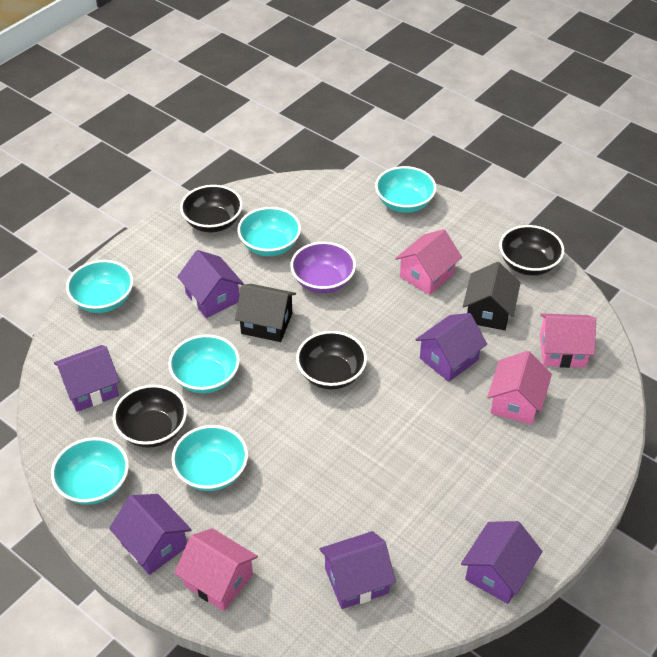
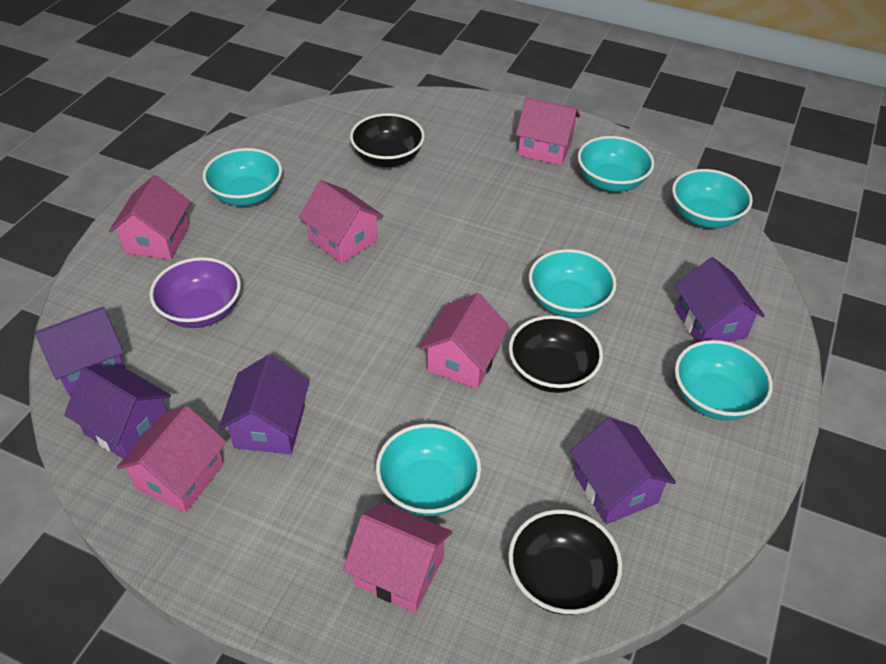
black bowl: [113,385,187,448] [180,185,243,233] [296,331,367,390] [499,225,564,276] = 4 -> [350,113,425,167] [508,509,622,615] [509,315,603,393] = 3
black house: [235,284,296,342] [463,262,520,330] = 2 -> none = 0
pink house: [174,528,258,611] [395,229,462,295] [487,351,552,425] [540,313,596,368] = 4 -> [109,175,191,260] [117,406,226,513] [299,180,384,264] [343,502,452,612] [419,293,509,389] [516,97,580,165] = 6
purple house: [54,345,120,412] [109,494,192,575] [177,250,244,318] [319,531,396,609] [415,313,487,382] [461,521,543,604] = 6 -> [35,307,125,395] [64,366,171,459] [219,355,310,454] [570,417,676,524] [675,257,765,343] = 5

